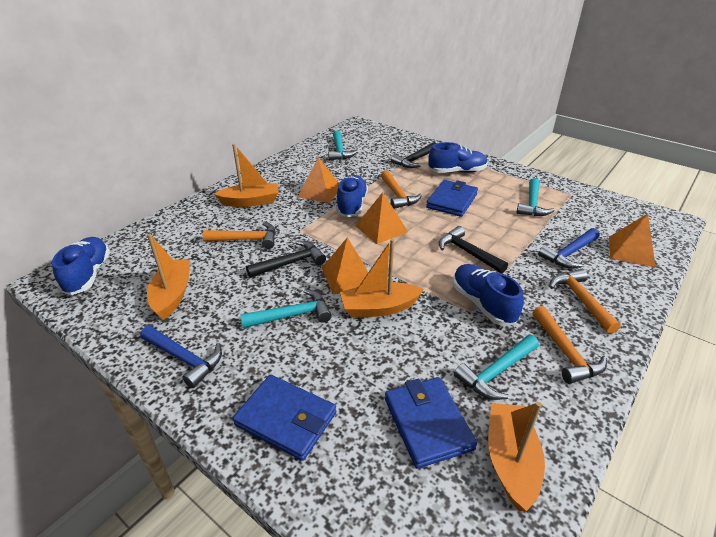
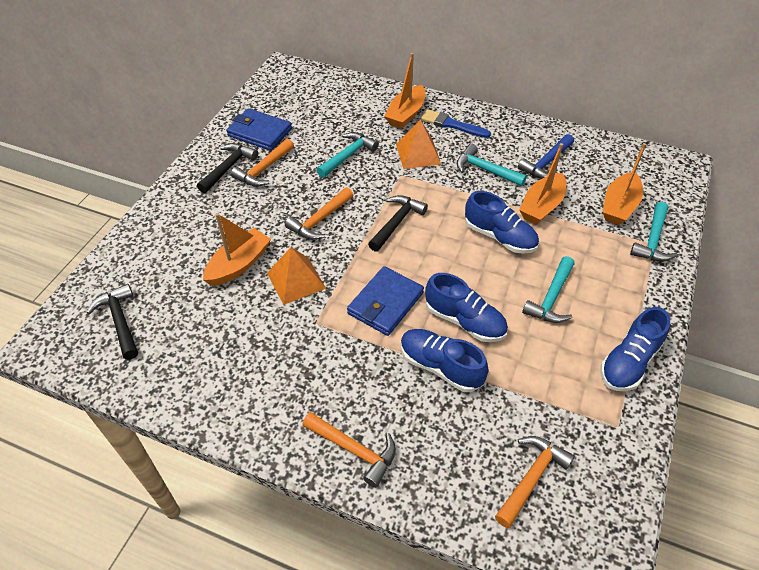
blue brush: none = 0 -> [421,109,491,138] = 1
blue hammer: [140,326,222,388] [538,228,600,268] = 2 -> [518,134,574,179] = 1
blue wallet: [233,375,336,461] [385,377,477,468] [426,180,478,217] = 3 -> [226,108,292,151] [347,266,424,336] = 2
orange pyramid: [298,157,339,203] [322,237,368,295] [356,192,408,244] [609,213,656,268] = 4 -> [267,247,326,305] [396,119,442,169] = 2

